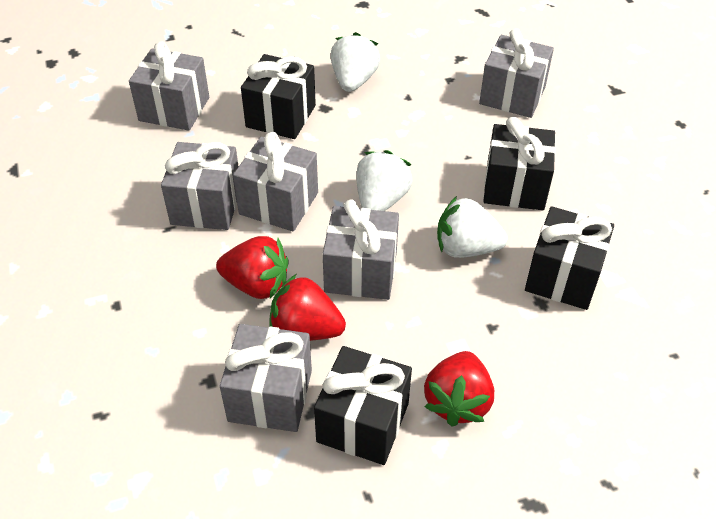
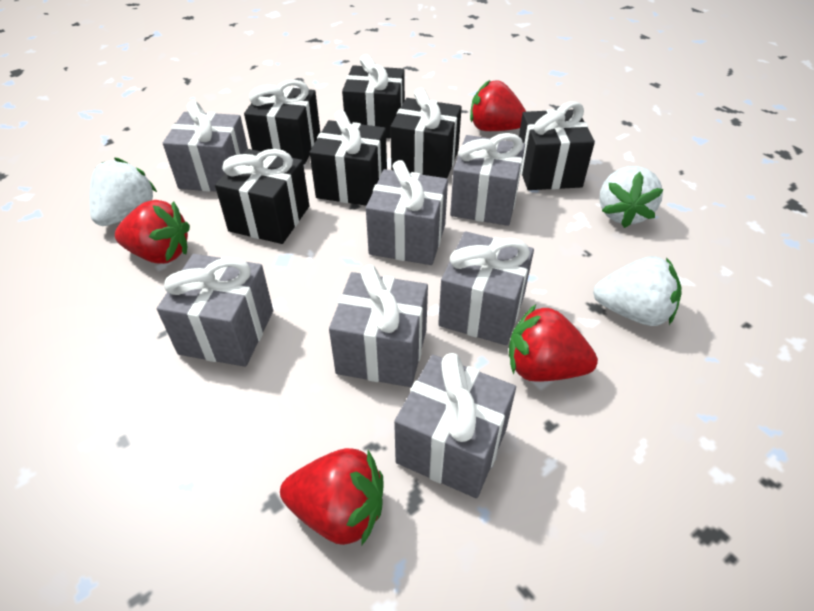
black gift: [241,54,316,139] [314,346,412,465] [483,117,556,210] [525,206,614,310] = 4 -> [215,149,309,244] [244,79,320,164] [310,110,387,206] [342,54,405,138] [390,88,462,178] [519,101,595,190] = 6
grey gift: [129,41,209,131] [161,142,239,230] [220,324,312,432] [233,132,318,232] [323,199,399,300] [479,28,554,118] = 6 -> [157,254,273,367] [163,101,248,192] [329,265,428,387] [366,160,448,265] [394,353,516,498] [438,231,534,345] [450,133,525,226] = 7
red strawberry: [216,236,289,299] [269,274,346,341] [424,351,494,427] = 3 -> [115,200,190,264] [280,448,383,546] [470,80,526,131] [509,304,598,382] = 4

